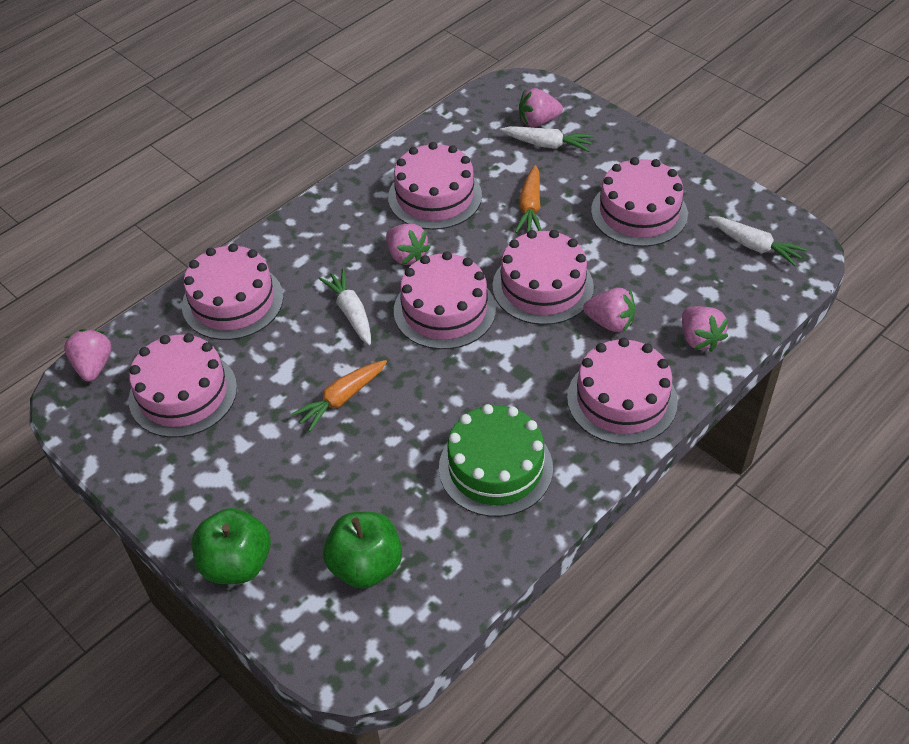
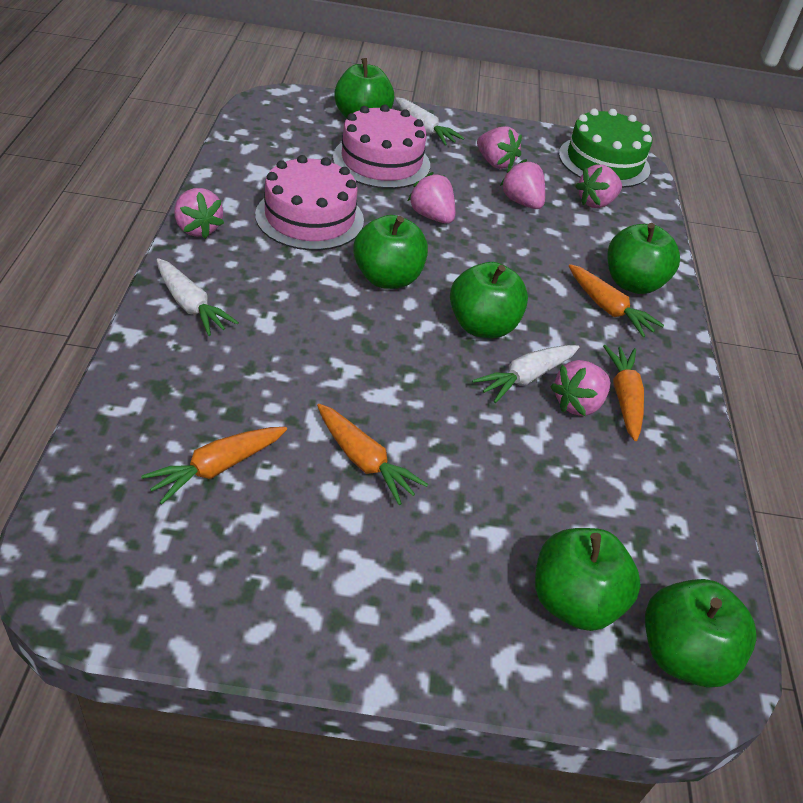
green apple: [192,508,271,584] [323,512,402,589] = 2 -> [334,58,394,118] [353,215,428,289] [450,262,528,338] [535,528,641,631] [607,223,680,294] [645,579,756,688] = 6
orange carrot: [291,360,387,432] [515,165,541,233] = 2 -> [141,427,287,505] [317,404,428,505] [569,264,664,337] [603,345,644,441] = 4
pink cake: [129,333,237,438] [182,244,283,340] [388,142,482,230] [394,252,496,349] [492,230,594,325] [567,338,678,445] [591,157,688,247] = 7 -> [255,155,364,250] [333,104,430,189] = 2
pink strawberry: [64,329,112,382] [386,224,431,265] [519,88,563,127] [583,288,635,332] [682,306,728,352] = 5 -> [174,188,224,239] [408,172,455,224] [477,126,522,169] [500,159,545,209] [550,360,610,416] [575,164,622,208] = 6

